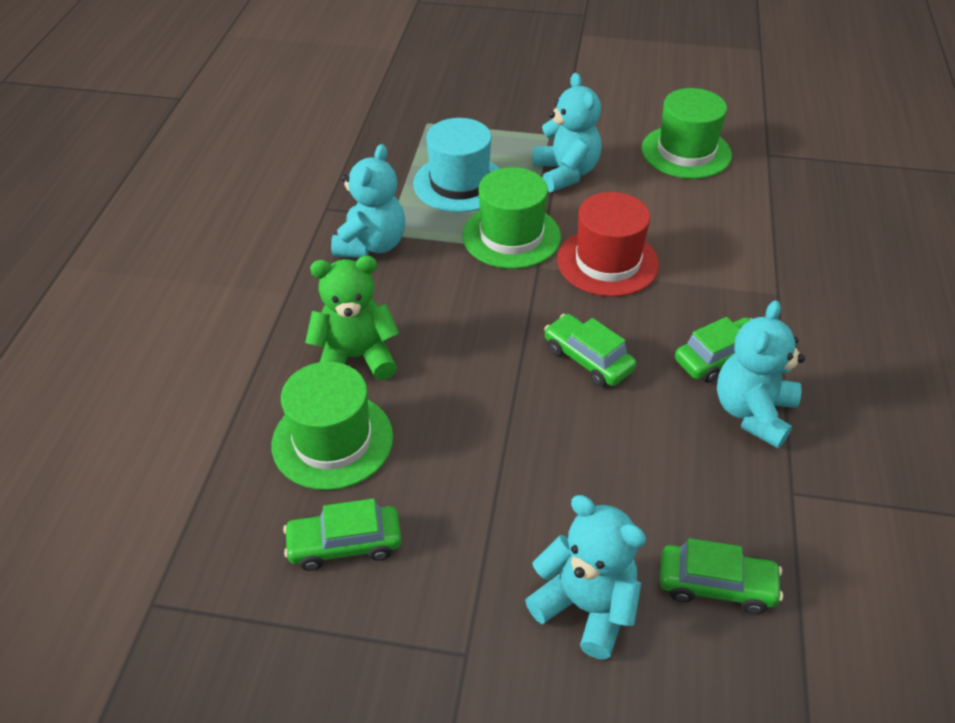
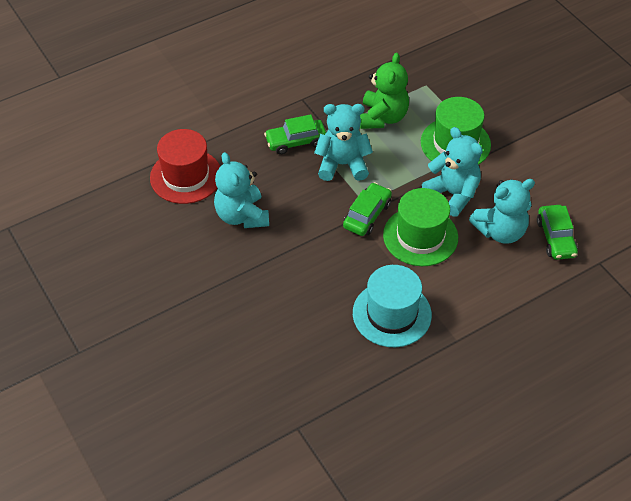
green car: [283,498,401,571] [544,314,636,387] [660,538,783,614] [675,317,752,383] = 4 -> [264,114,326,155] [343,182,392,236] [537,205,578,260] = 3
green hat: [272,362,393,490] [462,167,561,269] [642,88,732,179] = 3 -> [383,188,458,266] [421,97,491,165] = 2

